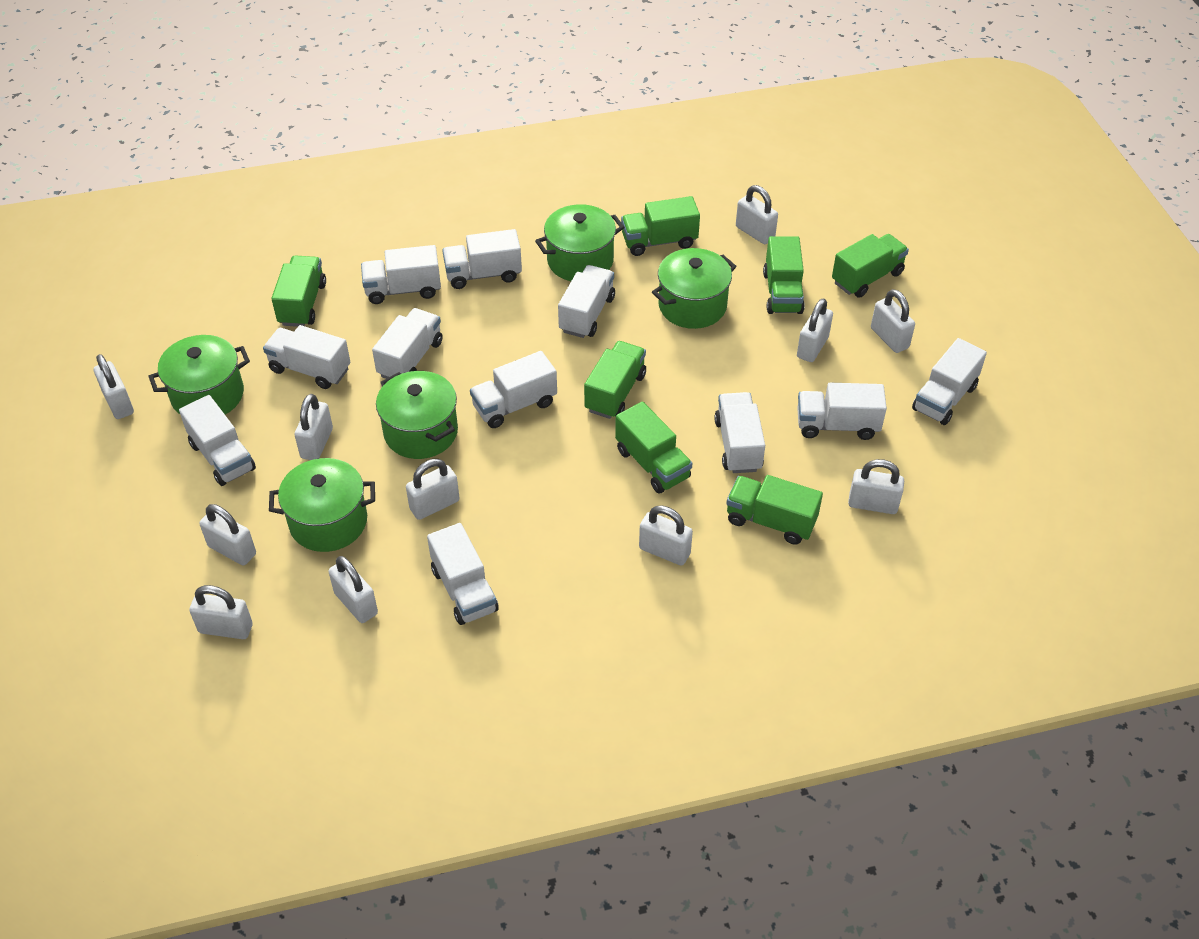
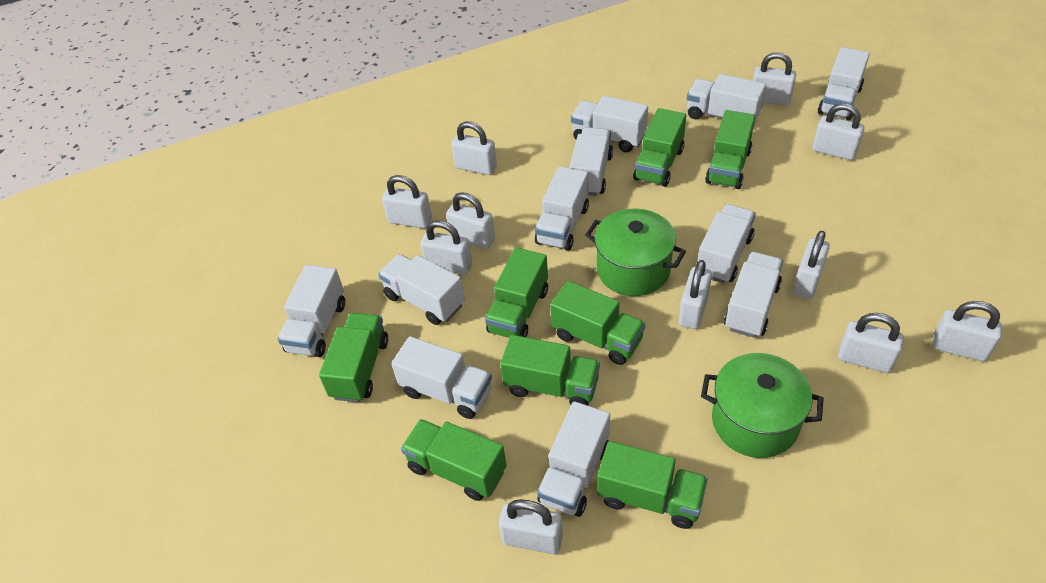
green pot: [148,335,250,415] [269,458,375,552] [376,371,458,459] [535,204,624,281] [652,248,736,329] = 5 -> [585,208,686,296] [701,353,824,458] = 2
green truck: [271,255,326,327] [584,341,646,419] [615,401,692,494] [621,196,700,256] [726,475,823,545] [763,236,805,314] [832,234,909,298] = 7 -> [319,313,388,402] [401,419,507,501] [485,248,548,338] [500,335,600,406] [550,281,645,365] [597,441,708,529] [633,108,686,187] [705,110,755,189] = 8

